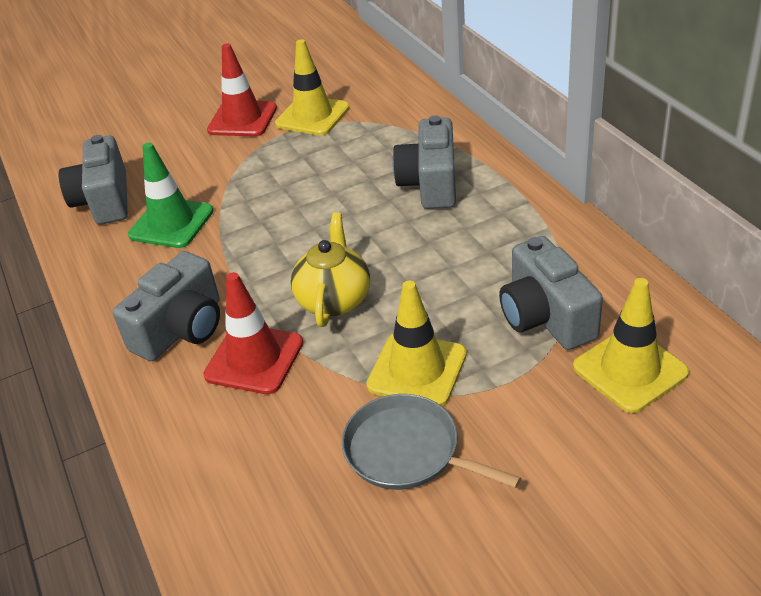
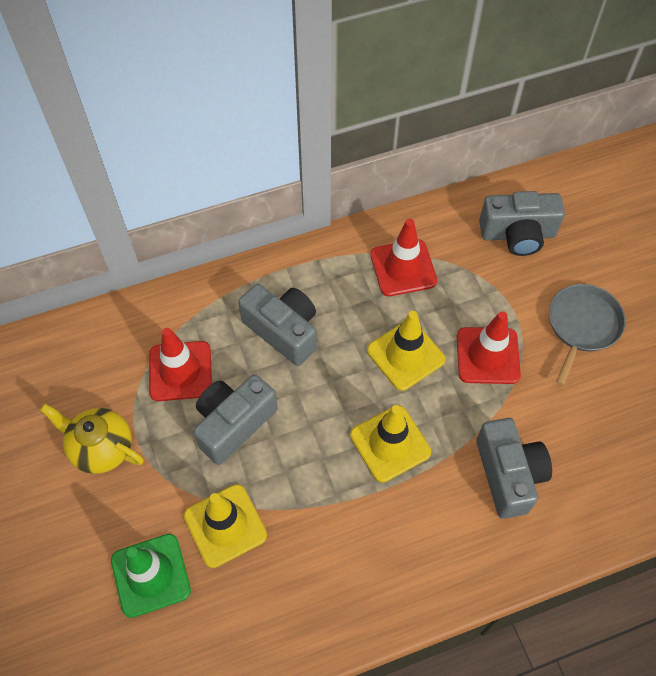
red traffic cone: [203,272,303,394] [207,43,277,136] = 2 -> [149,328,212,401] [370,219,437,296] [457,311,521,384] = 3

